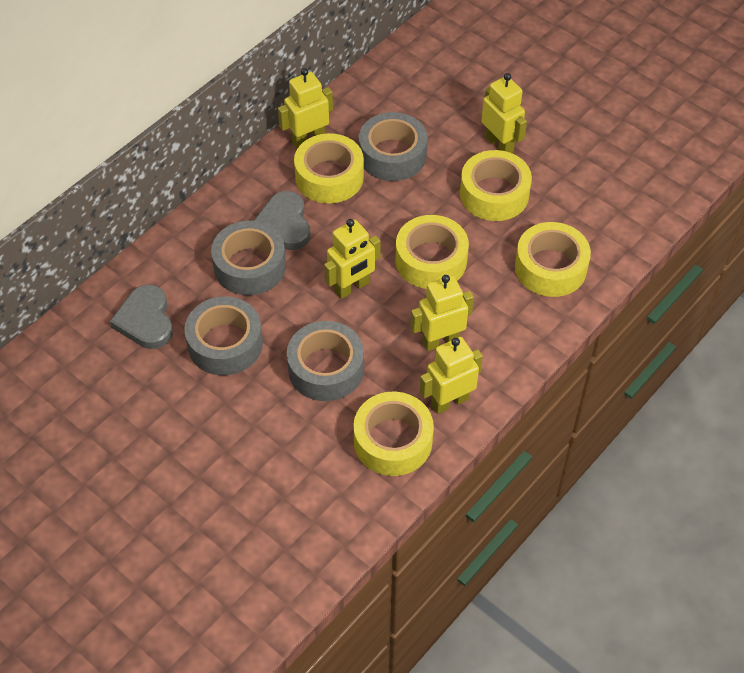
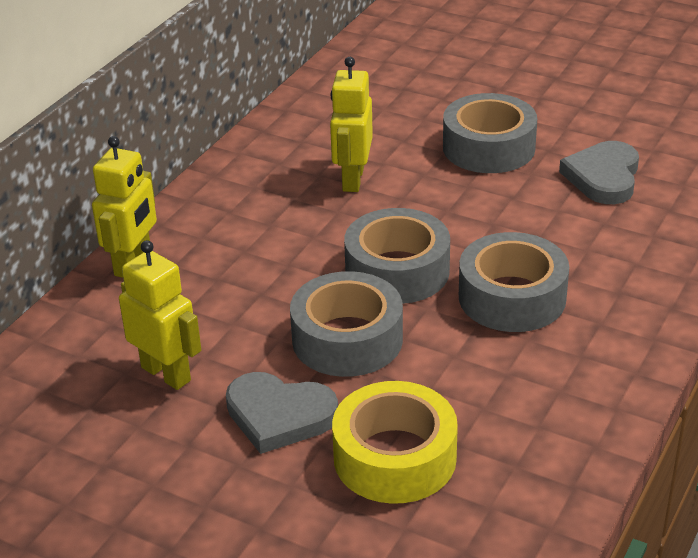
yellow robot: [278,68,333,149] [324,219,381,299] [410,275,474,351] [420,337,483,414] [481,73,527,153] = 5 -> [92,136,157,278] [119,240,201,390] [330,57,373,192] = 3
yellow tape: [294,133,364,204] [353,391,434,476] [396,215,469,289] [460,150,532,221] [515,222,591,297] = 5 -> [332,381,458,504] = 1

